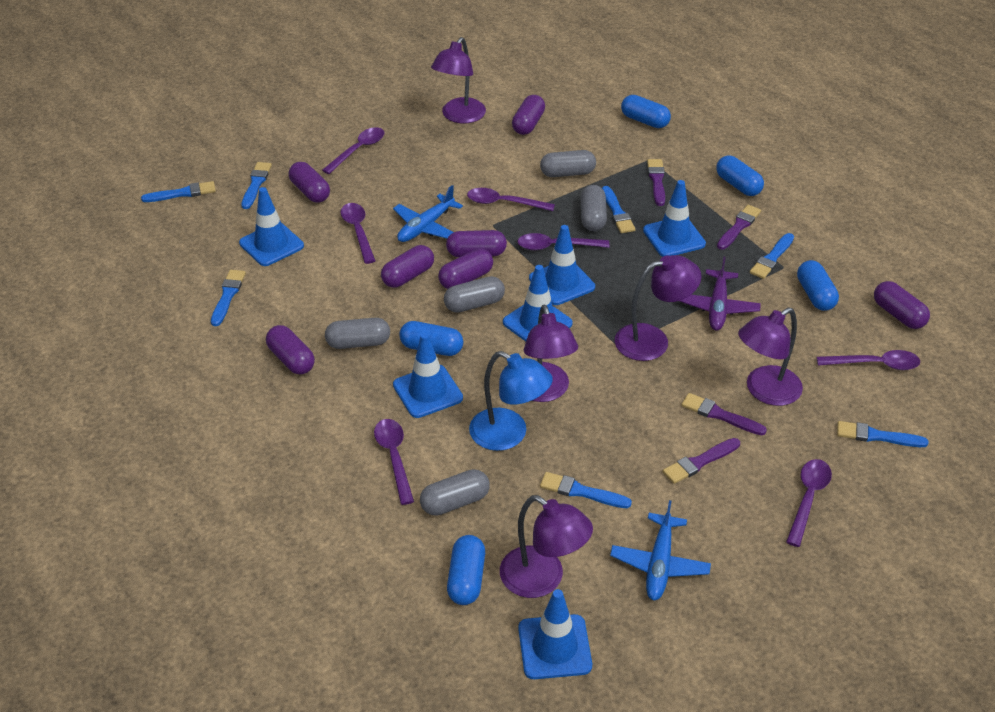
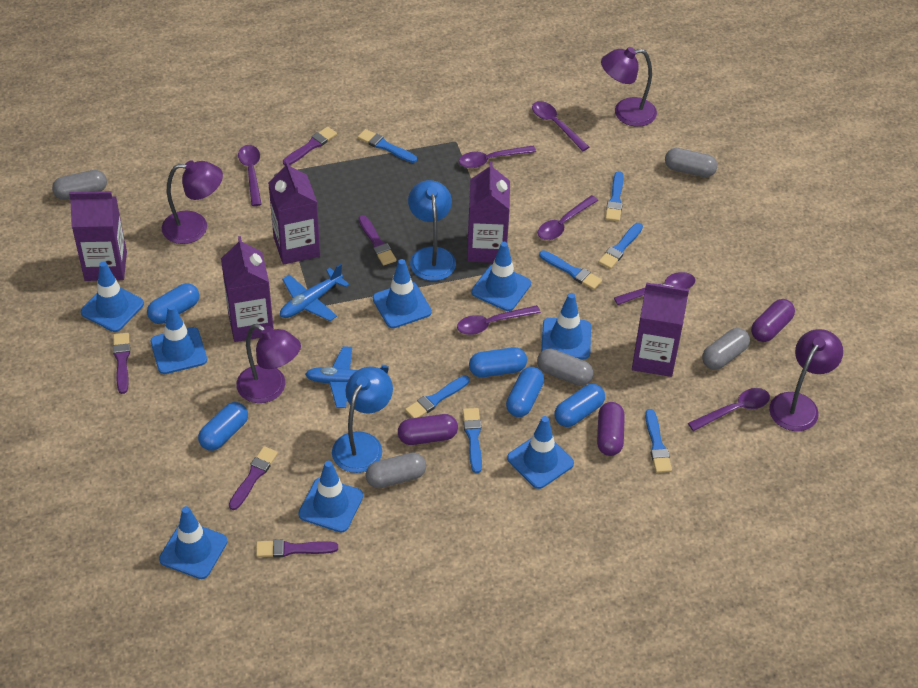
blue lamp: [469,351,553,451] = 1 -> [332,367,393,473] [408,180,456,281] = 2
blue traffic cone: [239,187,304,266] [393,333,463,418] [503,265,573,341] [518,589,592,679] [529,225,595,305] [643,180,706,256] = 6 -> [81,261,144,332] [151,305,207,374] [159,506,228,579] [298,461,363,533] [373,259,432,328] [471,242,531,311] [507,416,574,489] [541,293,591,359] = 8
purple brush: [647,159,665,206] [663,438,740,484] [681,393,767,435] [717,205,761,250] = 4 -> [113,333,130,394] [229,446,278,510] [256,539,338,558] [283,126,337,166] [359,215,397,265] = 5
purple capsule: [266,325,315,374] [289,162,330,203] [381,245,434,288] [438,249,493,289] [446,230,507,257] [512,95,545,135] [874,281,930,329] = 7 -> [398,414,458,445] [597,402,625,456] [751,299,795,342] = 3
purple carton: none = 0 -> [69,191,127,281] [221,236,274,342] [268,160,320,264] [467,161,510,263] [632,283,689,377] = 5
purple lamp: [431,37,486,123] [500,495,593,598] [524,304,578,402] [615,255,701,361] [738,308,803,406] = 5 -> [162,160,223,244] [236,324,301,403] [601,47,657,127] [769,329,843,431] = 4
purple plane: [680,256,761,330] = 1 -> none = 0

